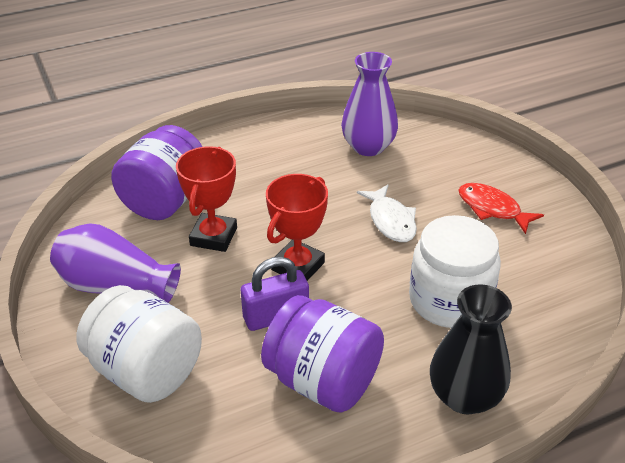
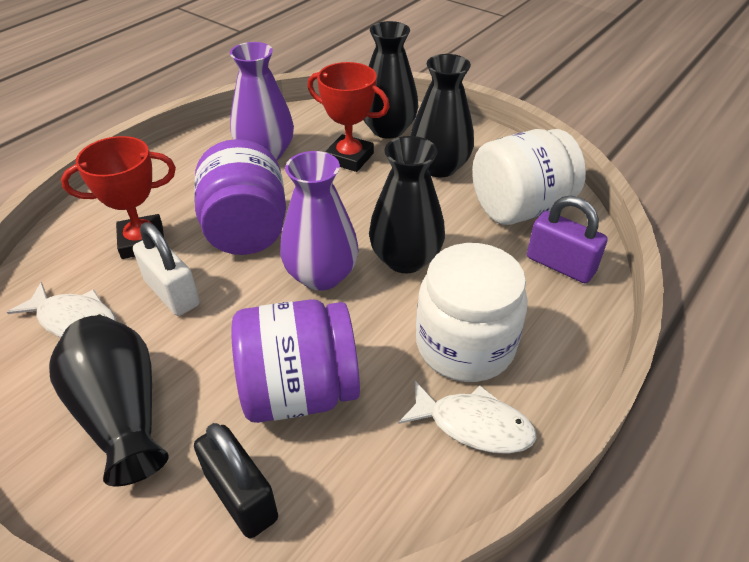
black padlock: none = 0 -> [194,423,278,539] = 1
black vase: [430,284,512,414] = 1 -> [49,315,169,486] [364,21,419,139] [369,136,445,273] [410,54,474,177] = 4
red fish: [459,183,544,234] = 1 -> none = 0
white fish: [357,184,417,242] = 1 -> [7,282,116,338] [399,381,537,454] = 2
white padlock: none = 0 -> [133,222,200,316] = 1

